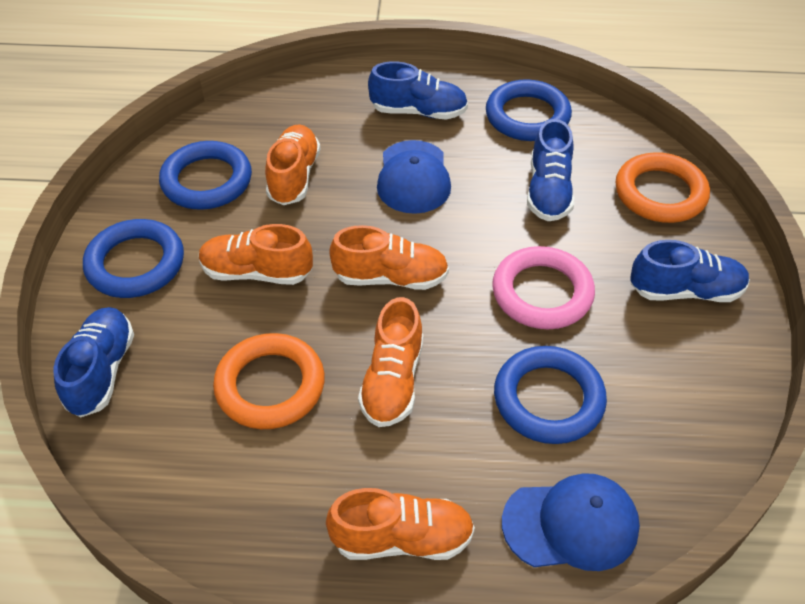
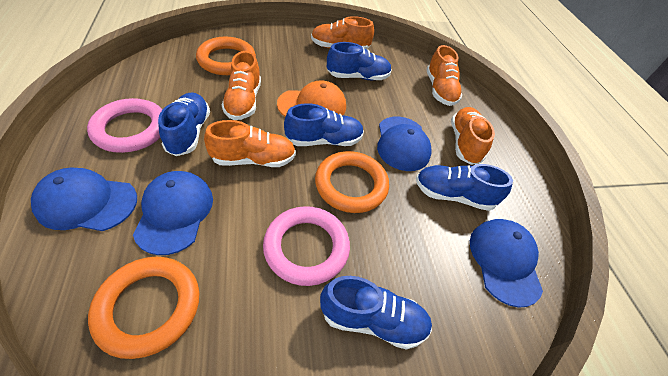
blue cap: [377,140,451,214] [502,473,640,571] = 2 -> [31,168,137,231] [133,171,213,255] [377,117,432,171] [470,219,543,308] = 4
blue ring: [83,219,184,298] [159,141,252,210] [486,79,572,141] [494,346,607,444] = 4 -> none = 0
blue shoe: [53,307,134,417] [368,62,468,120] [527,119,574,221] [630,240,750,302] = 4 -> [158,92,210,156] [284,103,364,146] [320,276,432,350] [327,42,392,80] [416,164,513,211] = 5
orange cap: none = 0 -> [277,80,346,116] = 1
orange ring: [213,333,325,429] [615,152,710,223] = 2 -> [88,257,199,359] [196,37,256,75] [315,151,389,213] = 3
pink ring: [492,246,595,329] = 1 -> [87,98,162,153] [263,206,350,286] = 2

